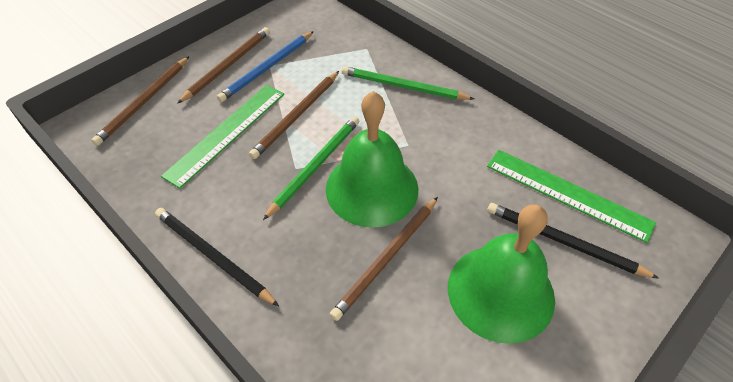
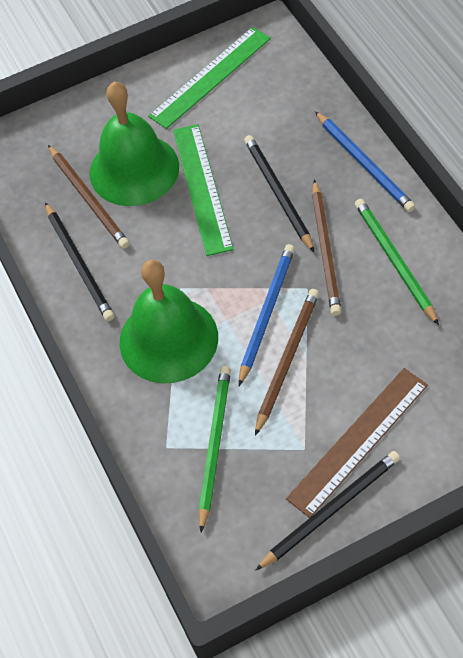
black pencil: [155,208,279,306] [487,203,659,279] = 2 -> [45,202,114,321] [244,135,314,252] [255,451,400,571] = 3
blue pencil: [217,31,314,102] = 1 -> [239,244,295,386] [315,111,415,212] = 2
brown pencil: [91,56,189,146] [177,27,270,104] [249,71,339,159] [330,197,438,321] = 4 -> [48,145,130,249] [255,289,319,436] [312,179,341,316] = 3
brown ruler: none = 0 -> [286,368,428,518] = 1

